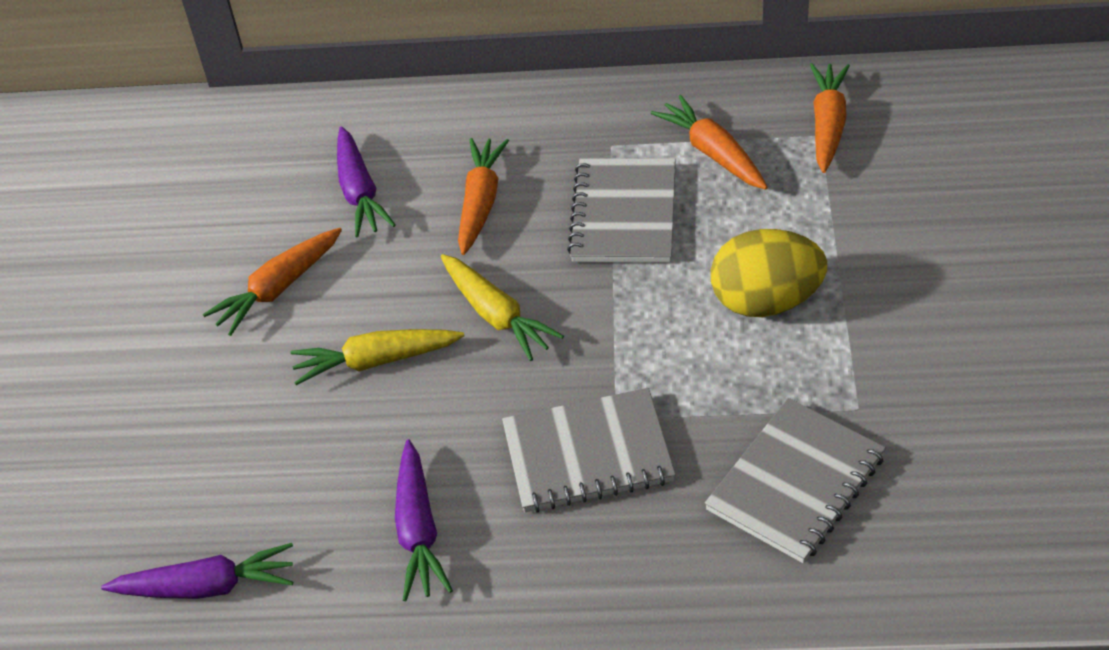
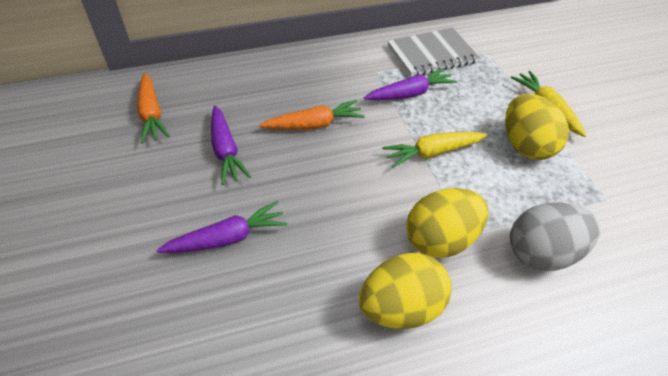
grey egg: none = 0 -> [510,202,600,271] = 1
grey notebook: [502,388,676,513] [567,158,676,262] [705,398,886,563] = 3 -> [388,27,480,77] = 1
orange carrot: [203,228,342,336] [458,138,509,255] [650,95,768,190] [810,63,850,173] = 4 -> [137,73,170,143] [259,100,365,130] = 2
yellow egg: [711,229,827,317] = 1 -> [359,253,452,329] [406,188,488,258] [505,94,569,160] = 3

